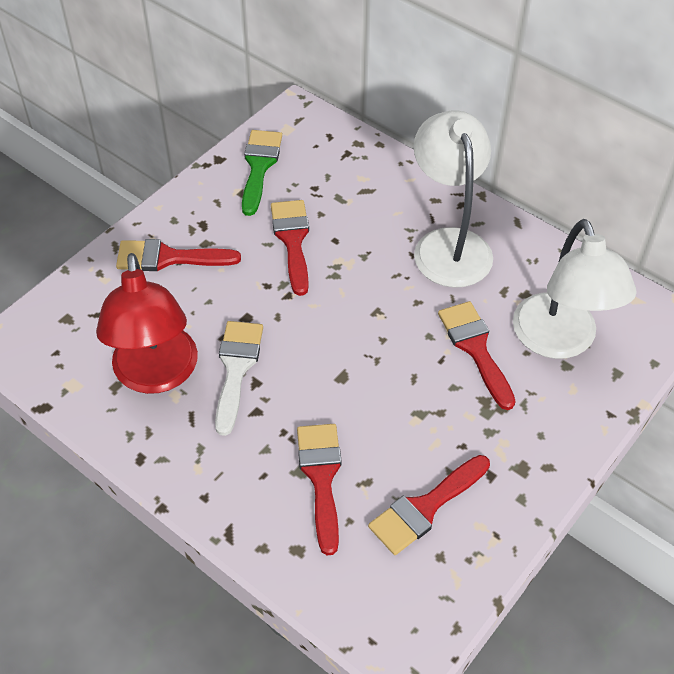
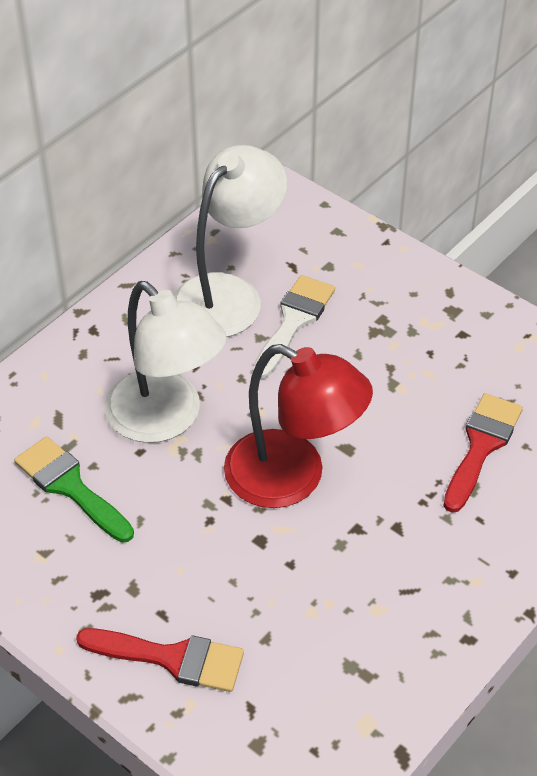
red brush: [116,239,241,271] [271,200,309,296] [297,424,342,555] [368,455,490,555] [438,301,516,410] = 5 -> [76,628,244,692] [443,393,523,513] = 2

